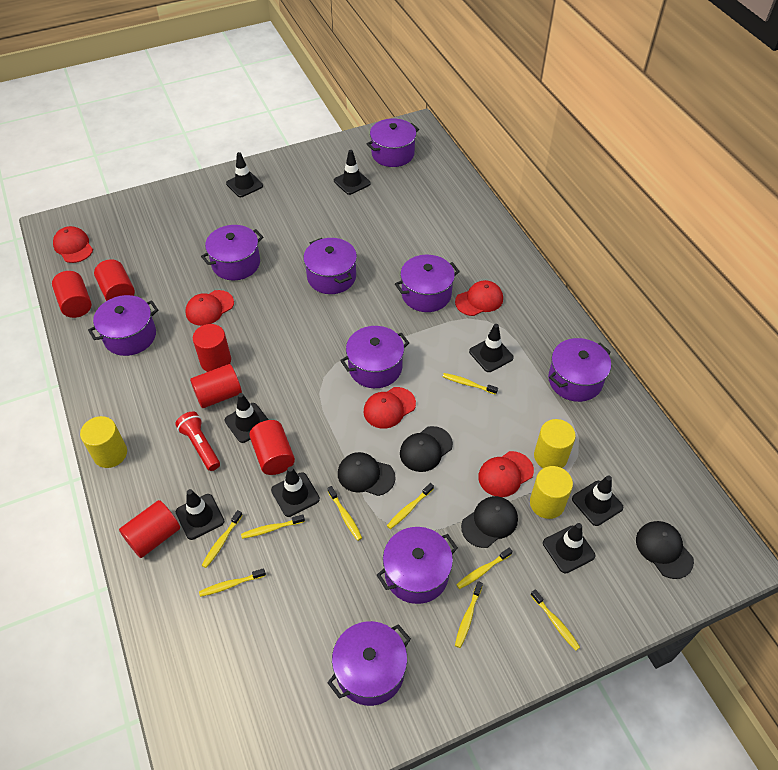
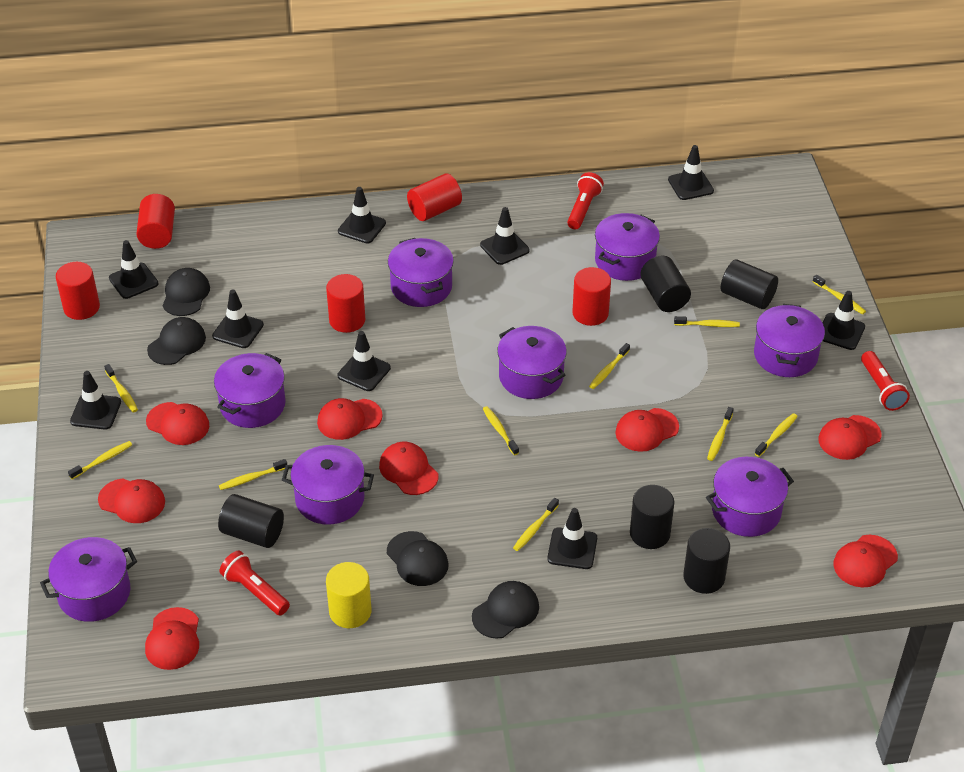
black cylinder: none = 0 -> [218,494,284,548] [630,485,674,549] [640,256,691,312] [683,528,730,594] [720,259,778,309] = 5
black traffic cone: [176,489,224,540] [225,393,269,443] [226,152,263,197] [271,466,320,517] [334,150,371,195] [469,324,514,372] [543,523,595,573] [572,475,624,526] = 8 -> [70,371,121,429] [109,240,159,299] [212,289,264,348] [338,187,386,244] [338,331,391,391] [480,207,530,265] [547,508,597,569] [668,145,714,200] [822,291,865,350] = 9
purple pot: [88,295,158,356] [201,225,263,280] [303,238,357,294] [327,621,411,706] [340,326,409,388] [367,118,419,167] [377,527,458,604] [395,255,460,312] [548,338,611,402] = 9 -> [40,537,137,622] [214,353,286,428] [282,445,374,525] [388,238,454,307] [497,326,567,399] [595,213,660,281] [706,457,794,537] [754,304,825,377] = 8
red cap: [53,226,93,263] [185,290,234,326] [364,387,416,429] [455,280,503,316] [478,451,534,497] = 5 -> [98,478,165,523] [145,607,199,670] [146,402,209,445] [317,398,383,440] [379,442,438,495] [615,408,679,452] [818,415,882,460] [833,535,898,588] = 8
red cylinder: [52,271,92,318] [94,259,135,301] [119,500,180,558] [190,364,242,408] [193,324,231,372] [249,420,295,475] = 6 -> [56,262,100,320] [136,194,175,249] [326,274,366,333] [407,173,462,221] [572,267,611,326] = 5
red flashlight: [175,412,220,471] = 1 -> [219,551,290,615] [567,172,604,229] [861,351,910,411] = 3
yellow cylinder: [80,416,127,468] [530,466,573,519] [534,419,576,468] = 3 -> [326,562,371,628] = 1
yellow toothbrush: [199,568,266,597] [201,510,243,568] [241,514,305,539] [328,486,362,541] [387,483,434,529] [443,373,498,395] [455,581,483,648] [456,548,512,589] [531,589,580,651] = 9 -> [68,441,132,479] [104,364,138,413] [219,459,287,490] [483,406,519,455] [513,498,559,551] [589,343,630,389] [674,316,740,327] [707,407,734,461] [755,413,798,457] [813,275,866,314] = 10

